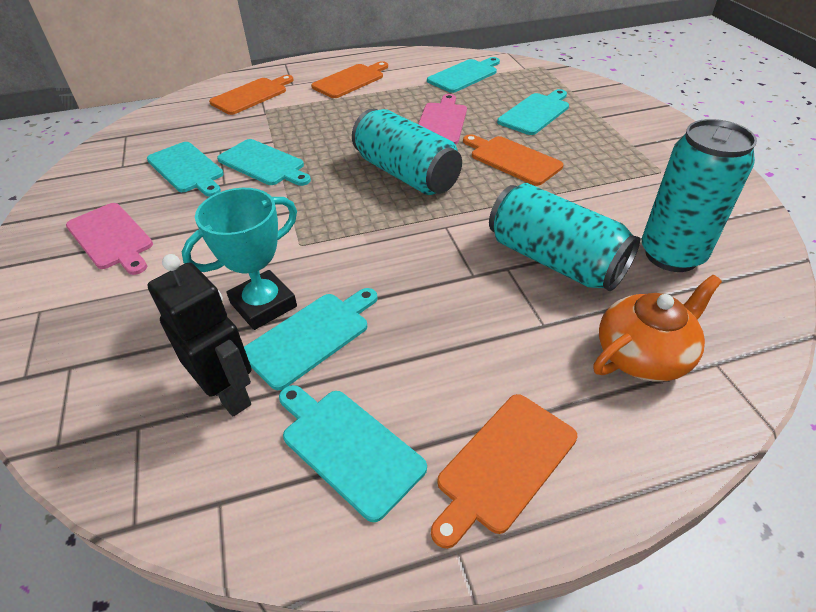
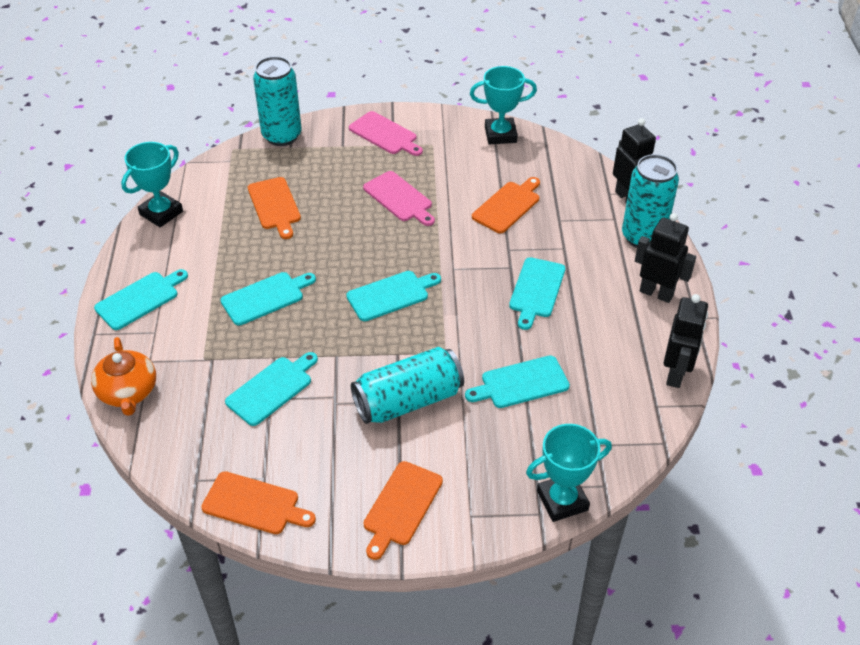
black robot: [148,254,252,416] = 1 -> [613,118,656,203] [635,213,696,303] [664,294,708,388] = 3
turquoise trophy: [182,188,297,330] = 1 -> [121,142,183,227] [470,66,537,144] [526,424,612,522] = 3

